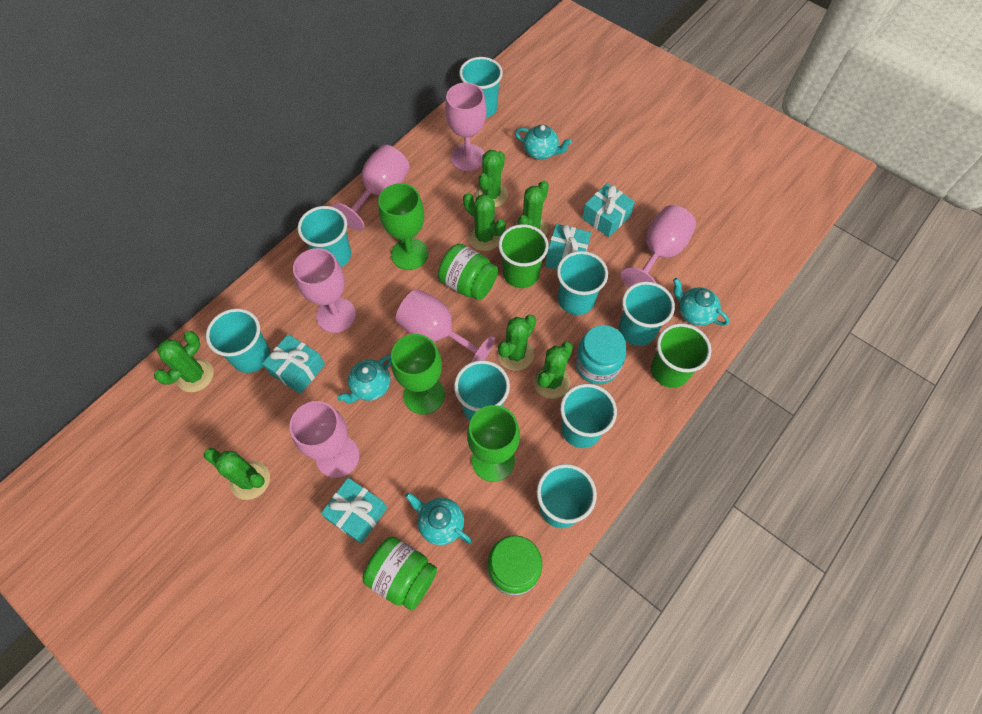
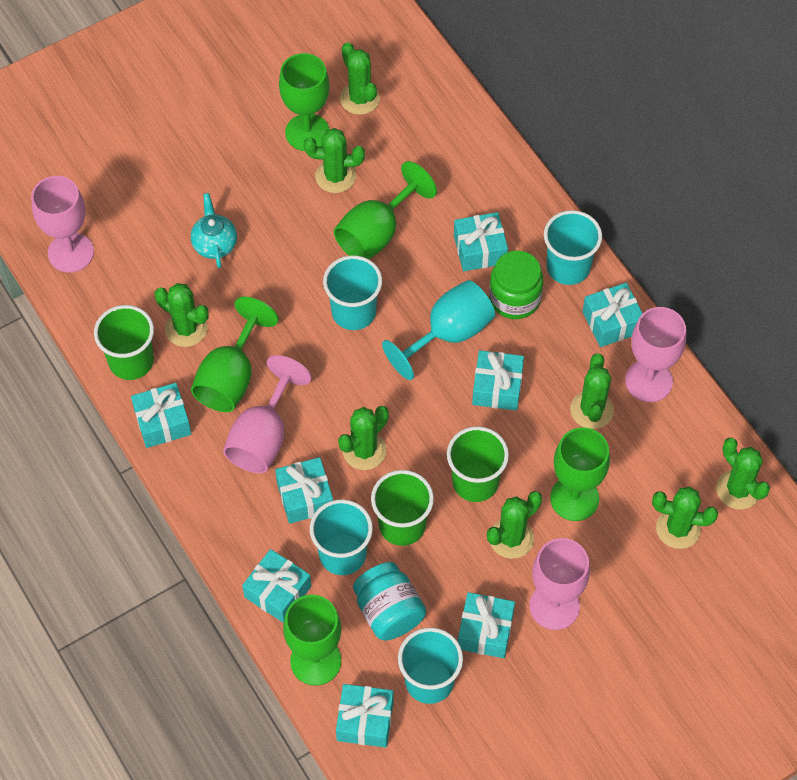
green cactus: [154,331,214,392] [204,448,270,500] [463,193,506,251] [476,150,508,207] [498,315,536,371] [515,180,549,236] [533,342,573,399] = 7 -> [155,283,209,347] [304,128,365,193] [338,406,389,470] [340,42,380,115] [487,491,542,559] [570,353,614,429] [652,487,718,549] [716,438,770,509] = 8
green cup: [498,224,549,288] [651,323,711,388] = 2 -> [94,305,154,380] [371,470,434,546] [447,426,509,502] = 3
green goblet: [378,183,428,270] [391,334,445,415] [467,405,520,482] = 3 -> [191,296,279,412] [279,53,330,151] [283,595,342,686] [334,161,437,259] [550,427,610,521] = 5
green jar: [363,536,437,611] [438,244,498,300] [487,535,542,596] = 3 -> [489,250,543,319] = 1
pink goblet: [289,401,360,478] [293,248,356,333] [332,145,410,231] [396,289,495,362] [445,83,486,171] [621,205,696,288] = 6 -> [31,176,94,273] [223,355,312,473] [530,538,590,630] [625,307,686,402] = 4
turquoise cup: [206,308,270,373] [298,206,351,267] [454,360,510,421] [459,57,503,118] [537,464,597,528] [557,251,608,315] [560,384,617,448] [619,281,675,346] = 8 -> [310,499,373,575] [323,255,382,330] [398,627,463,704] [544,210,602,285] = 4
turquoise gift: [262,334,325,394] [321,478,387,544] [545,224,591,270] [582,183,635,237] = 4 -> [131,383,191,448] [242,549,311,623] [275,457,333,524] [336,684,394,748] [454,212,508,271] [458,592,515,658] [472,350,524,411] [583,283,643,347] = 8
turquoise goblet: none = 0 -> [382,280,495,380] = 1
turquoise teapot: [337,354,391,403] [405,492,472,545] [515,125,572,160] [673,278,729,326] = 4 -> [191,193,237,268] = 1

